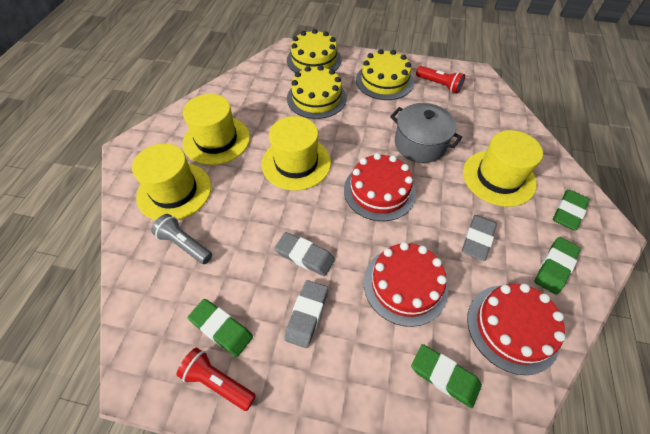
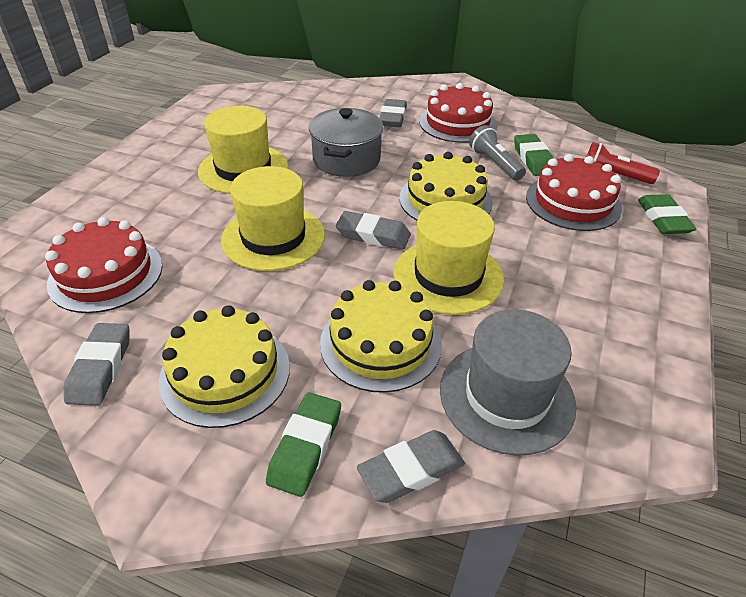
green eraser: [188,299,253,357] [411,344,482,408] [535,237,581,295] [553,190,590,231] = 4 -> [266,392,341,497] [514,134,554,176] [638,194,696,234] = 3
grey eraser: [275,232,335,276] [284,280,328,348] [462,215,497,261] = 3 -> [64,323,129,406] [336,211,411,250] [357,430,465,503] [379,99,407,127] = 4
grey hat: none = 0 -> [440,309,577,456] = 1
red flashlight: [177,348,256,411] [416,66,465,93] = 2 -> [586,142,660,184] = 1
yellow hat: [132,144,211,220] [183,94,250,165] [262,116,331,191] [463,130,543,207] = 4 -> [198,106,288,194] [221,166,325,271] [393,201,504,315] = 3

